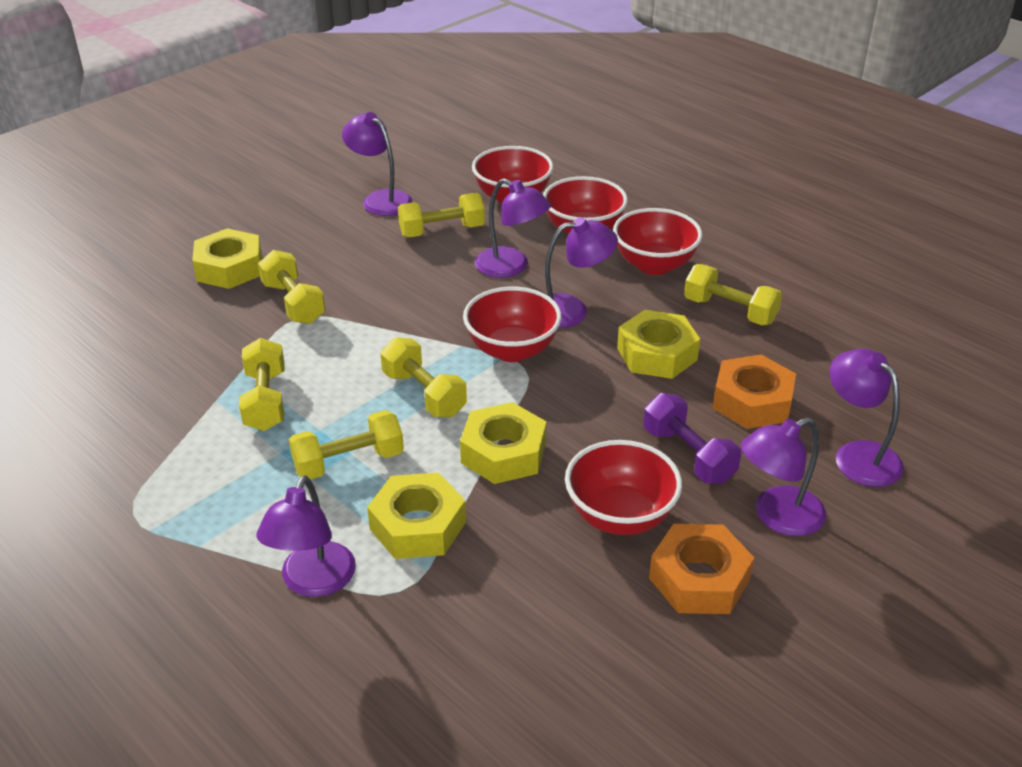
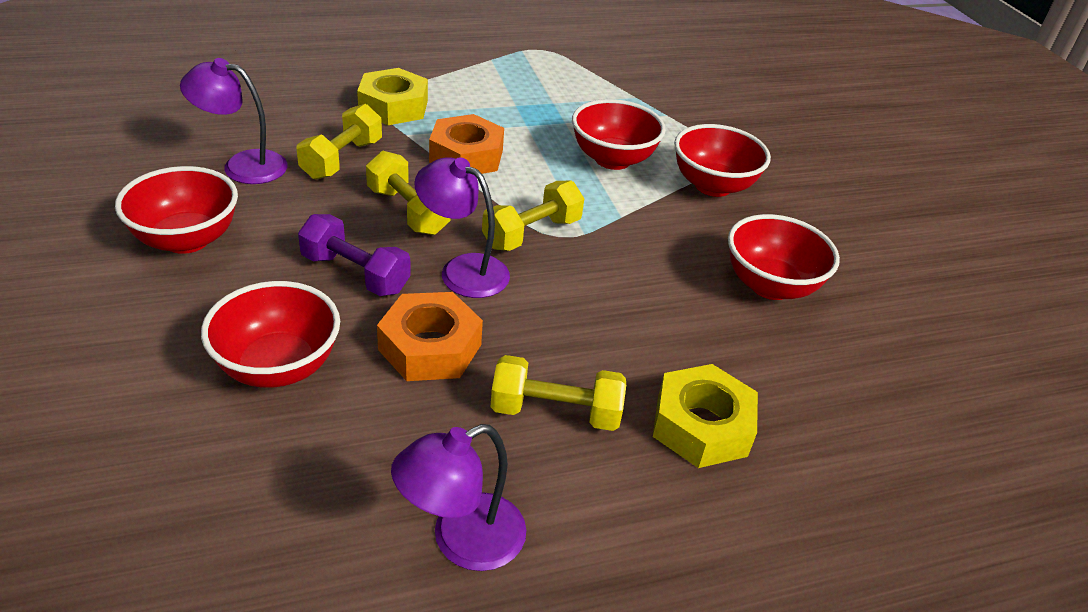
purple lamp: [256,475,356,597] [342,112,413,216] [475,178,551,278] [545,217,618,328] [741,417,826,536] [830,349,904,487] = 6 -> [180,58,288,184] [391,424,526,571] [414,157,510,298] = 3
yellow dumbbell: [239,338,285,431] [258,250,325,324] [289,410,404,479] [381,337,467,417] [398,193,485,237] [684,264,782,325] = 6 -> [297,104,382,180] [366,151,450,235] [482,181,584,251] [491,355,626,431] = 4
yellow nut: [192,228,262,289] [367,473,466,559] [460,402,546,484] [617,310,700,379] = 4 -> [357,68,428,125] [653,364,758,468] = 2

